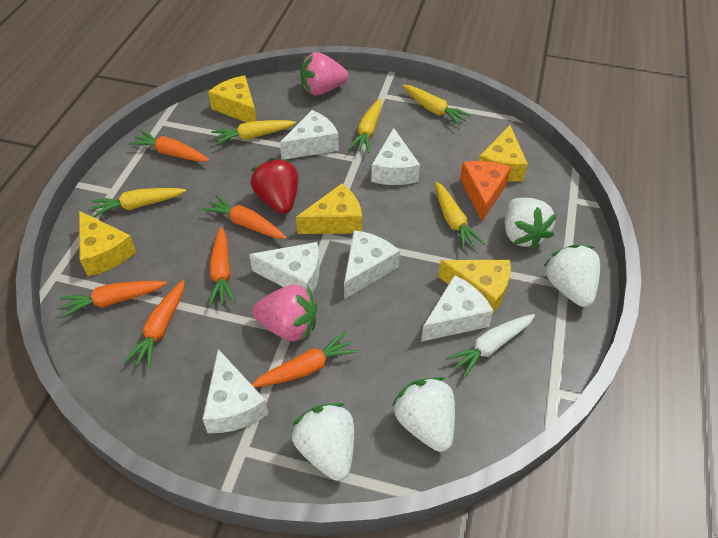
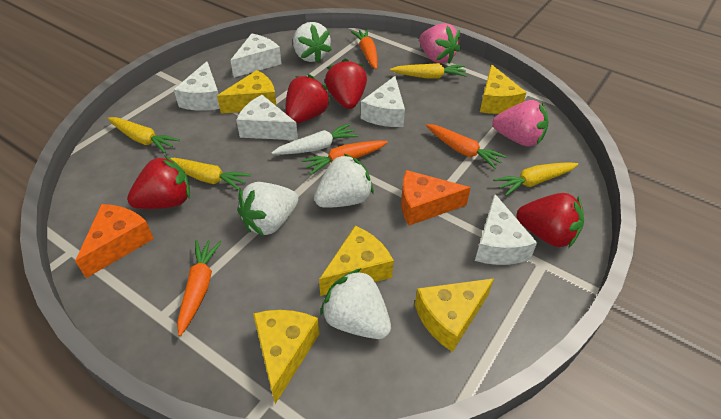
orange carrot: [60,281,167,318] [124,280,185,369] [129,131,210,162] [202,195,287,239] [209,227,236,306] [251,332,358,387] = 6 -> [177,240,222,336] [301,141,388,175] [351,29,378,69] [426,124,507,169] = 4
orange cheese: [460,161,511,222] = 1 -> [75,204,154,278] [401,170,471,226] = 2
red strawberry: [251,158,298,214] = 1 -> [127,155,190,209] [285,74,331,124] [325,58,367,109] [517,193,584,248] = 4
white cheese: [203,349,268,433] [249,242,320,293] [280,110,339,160] [344,230,400,299] [371,128,420,185] [421,275,493,342] = 6 -> [174,61,220,111] [231,34,282,77] [236,95,298,140] [361,76,405,127] [475,194,537,265] = 5
yellow carrot: [91,188,186,217] [211,120,296,145] [348,98,382,153] [402,85,471,125] [435,182,485,250] = 5 -> [108,117,180,153] [170,158,251,190] [390,63,467,79] [493,162,578,196] = 4

